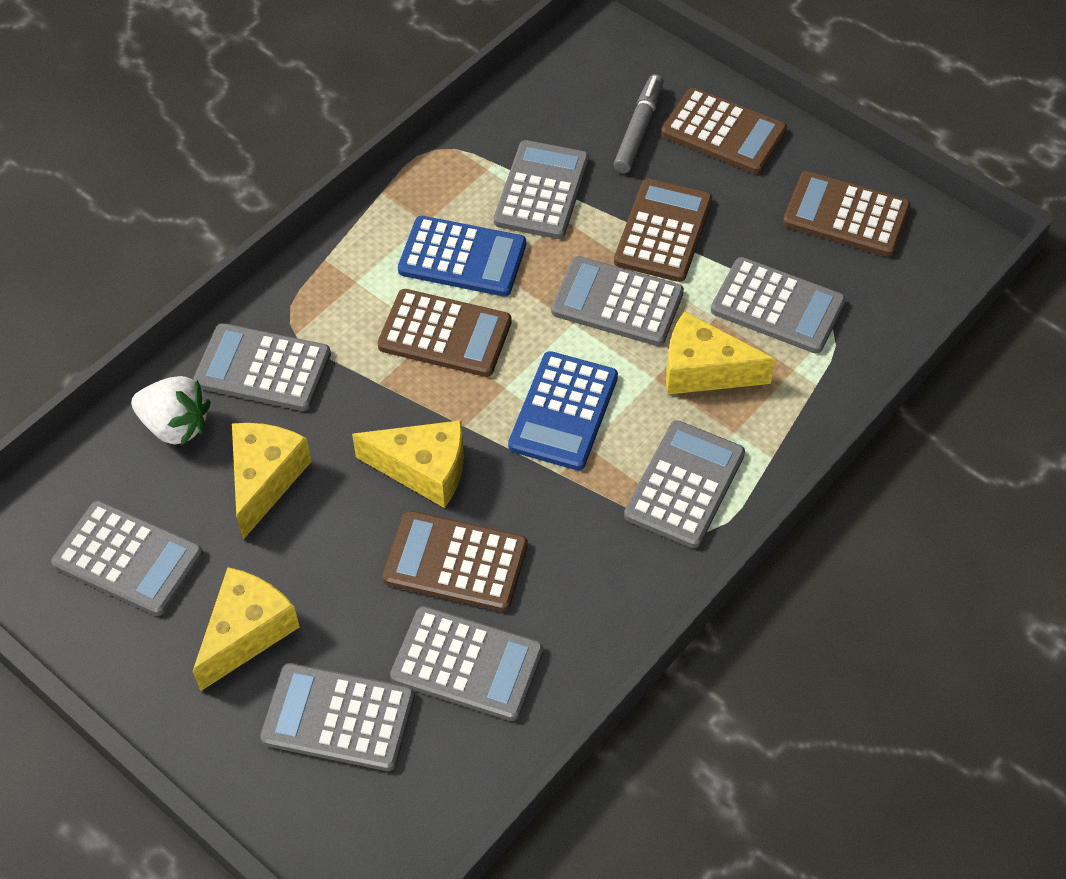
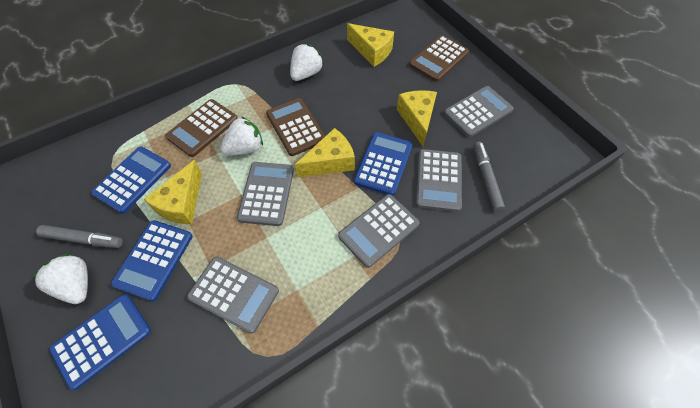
blue calculator: [398,216,526,296] [508,351,618,470] = 2 -> [49,294,151,390] [91,146,171,214] [111,220,193,301] [354,132,413,196] = 4
brown calculator: [378,289,512,377] [383,511,528,612] [614,178,712,282] [661,88,787,174] [783,171,911,257] = 5 -> [165,99,238,157] [266,98,325,156] [409,35,469,82] = 3
grey calculator: [51,500,203,616] [193,323,331,411] [260,663,415,771] [390,606,543,721] [494,140,589,239] [551,256,684,346] [624,420,745,548] [711,257,846,354] = 8 -> [187,257,279,334] [237,162,294,226] [338,194,420,268] [416,149,462,212] [444,86,514,137] = 5
grey marker: [614,74,663,173] = 1 -> [36,225,123,248] [474,142,505,211] = 2
white strawberry: [131,376,210,446] = 1 -> [33,254,88,304] [220,116,263,155] [290,44,324,81] = 3

